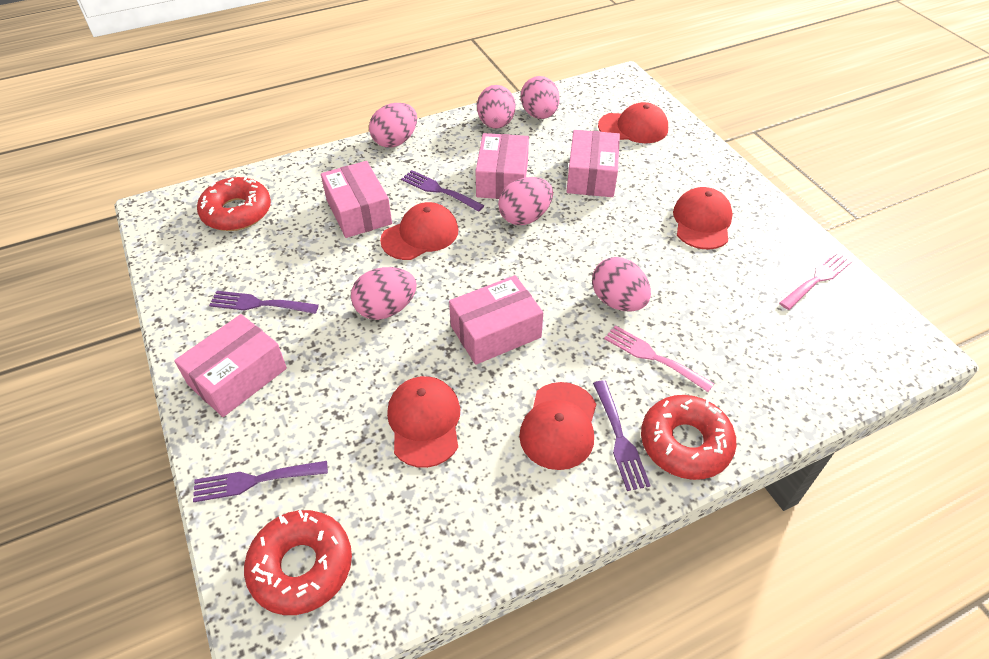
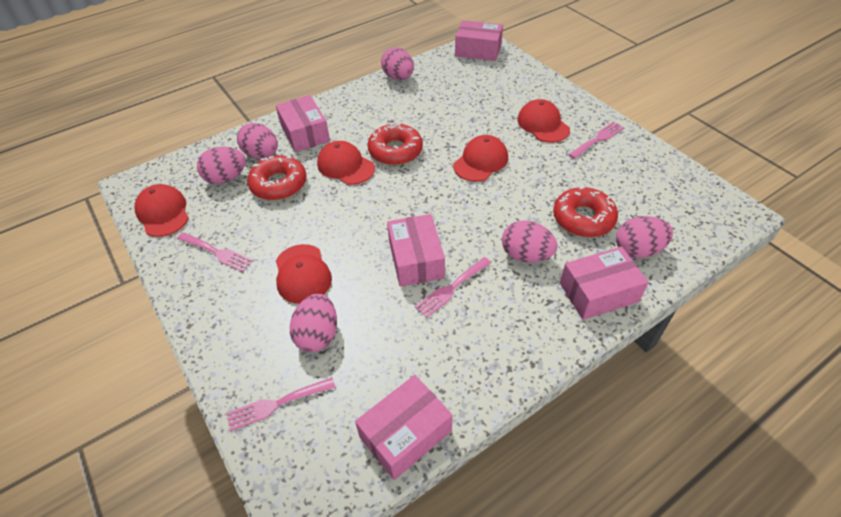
pink fork: [604,325,714,392] [779,251,852,310] = 2 -> [177,232,253,272] [226,377,335,431] [415,257,491,318] [568,121,625,159] = 4
purple fork: [193,461,328,502] [209,291,319,314] [401,170,484,212] [593,380,651,491] = 4 -> none = 0

